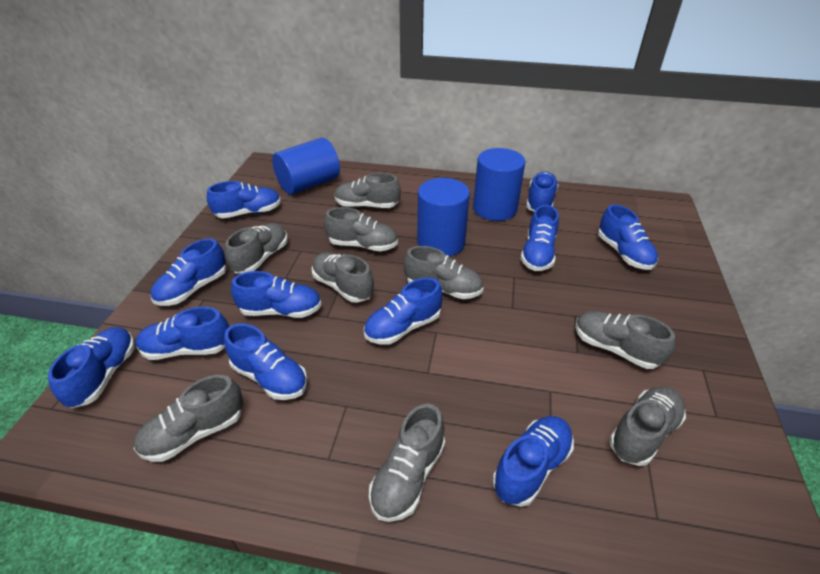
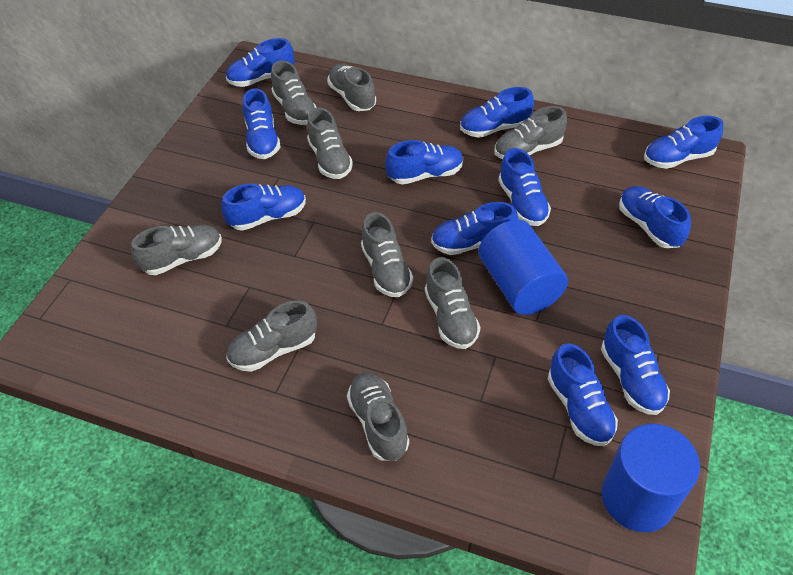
blue cylinder: [272,138,340,195] [417,178,470,256] [473,148,525,221] = 3 -> [479,220,568,315] [602,424,700,532] = 2

